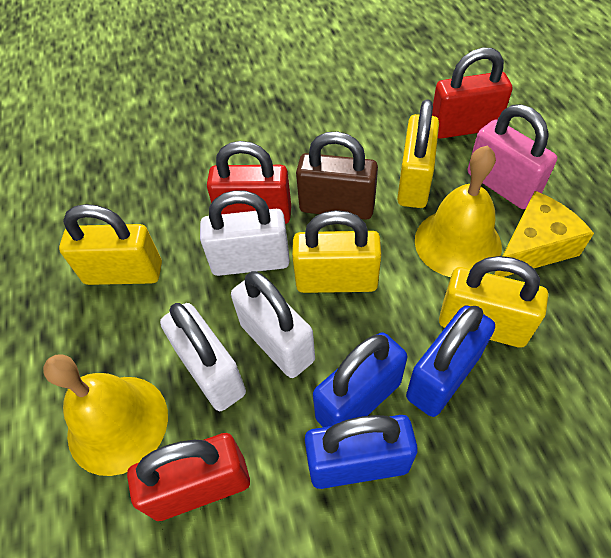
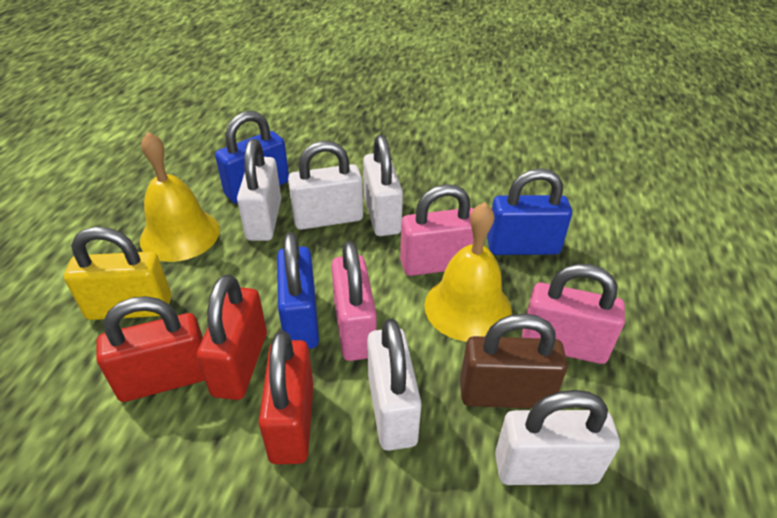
pink padlock: [468,104,557,209] = 1 -> [331,241,377,361] [400,184,474,276] [522,264,625,364] = 3
white padlock: [160,303,246,411] [200,190,290,276] [231,271,315,378] = 3 -> [237,139,281,241] [288,141,363,230] [363,135,403,236] [367,318,422,451] [495,390,620,485] = 5
yellow cheese: [494,191,594,277] = 1 -> none = 0
yellow padlock: [59,204,162,285] [292,210,382,293] [397,99,439,208] [439,256,548,348] = 4 -> [64,227,171,320] = 1

